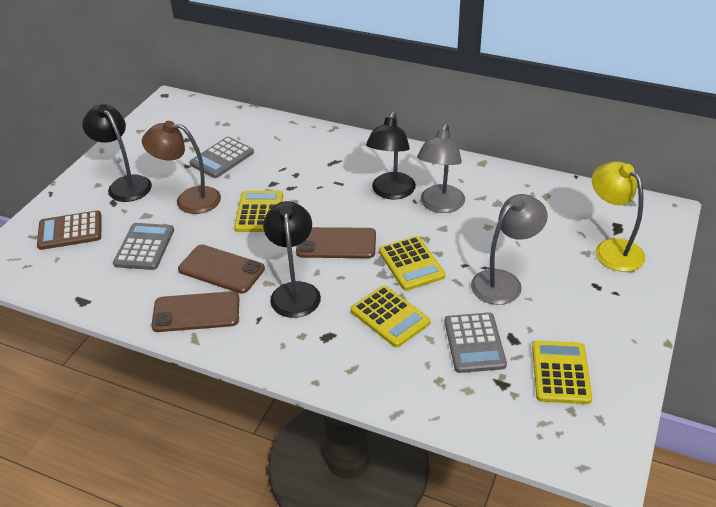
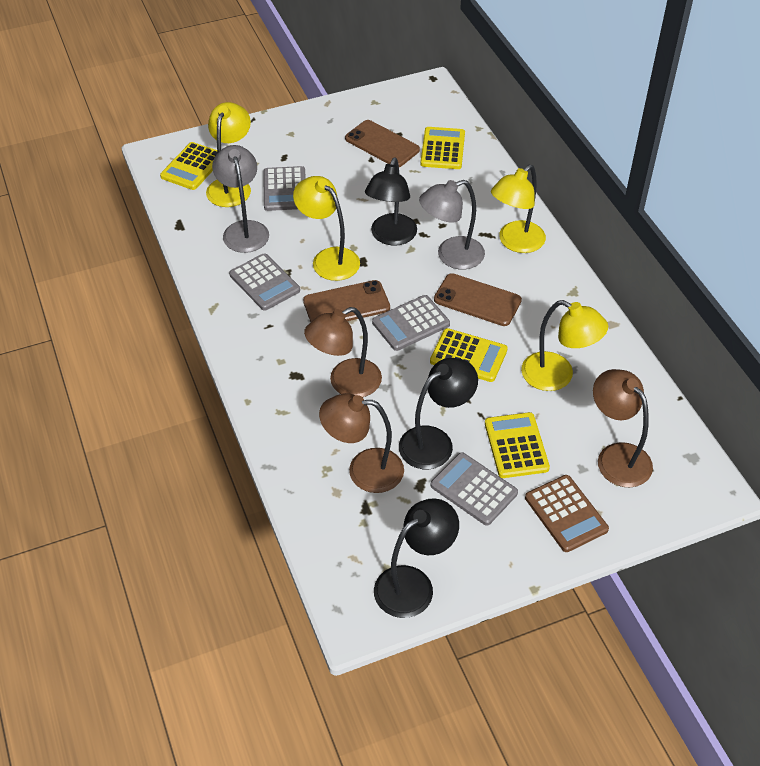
brown lamp: [142,121,221,214] = 1 -> [304,307,382,397] [319,393,404,493] [593,369,653,487] = 3
grey calculator: [113,223,174,270] [189,137,254,178] [444,312,507,373] = 3 -> [229,253,300,311] [263,166,306,211] [372,295,450,351] [430,452,518,526] = 4
yellow lamp: [592,161,645,272] = 1 -> [206,102,251,207] [293,176,360,281] [491,165,546,253] [521,300,608,391] = 4

